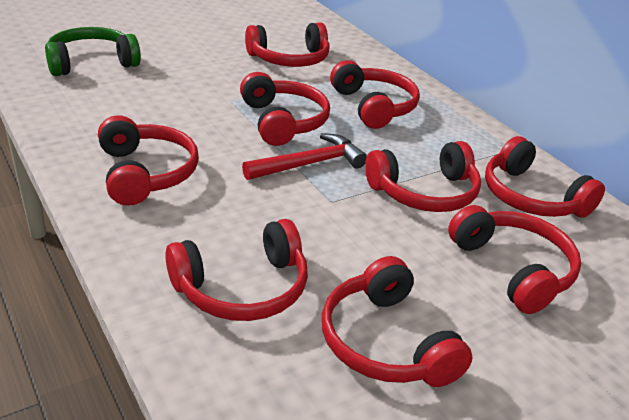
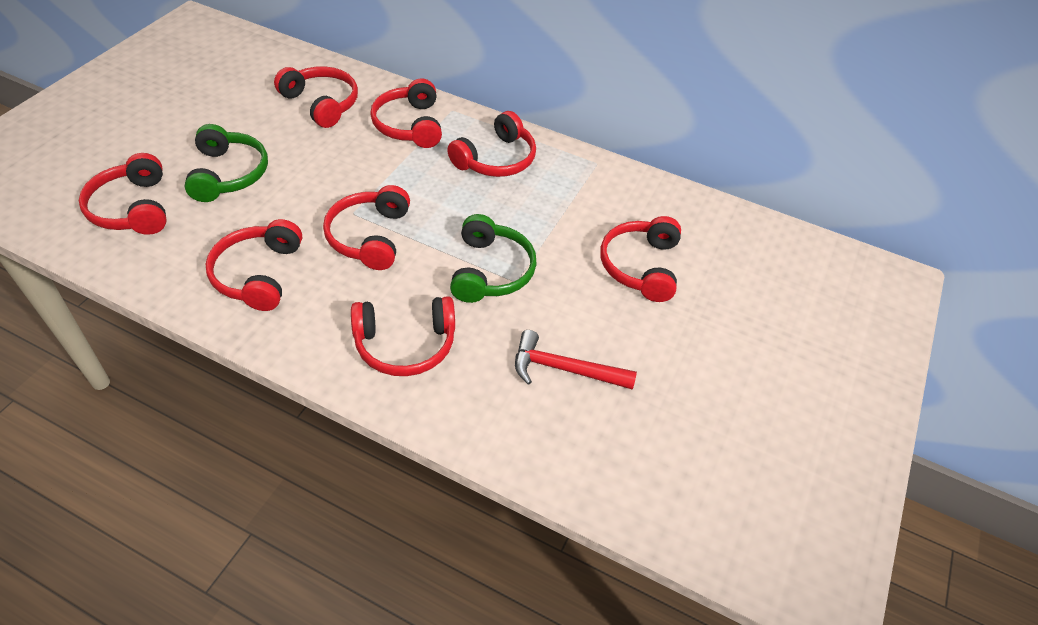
green headphones: [45,27,141,76] = 1 -> [185,124,268,202] [450,214,537,303] = 2
red headphones: [98,115,199,205] [165,219,308,321] [240,72,330,146] [245,22,330,67] [322,256,473,387] [330,60,420,129] [365,141,481,212] [448,205,581,314] [485,136,605,218] = 9 -> [79,153,167,235] [206,219,302,311] [274,66,358,128] [323,185,410,270] [351,296,455,376] [370,78,442,148] [447,111,536,177] [600,216,681,302] = 8

